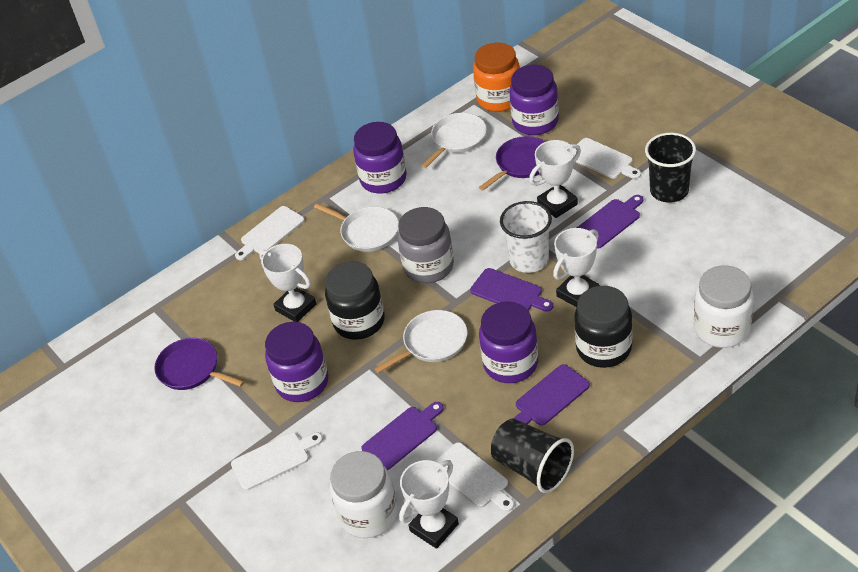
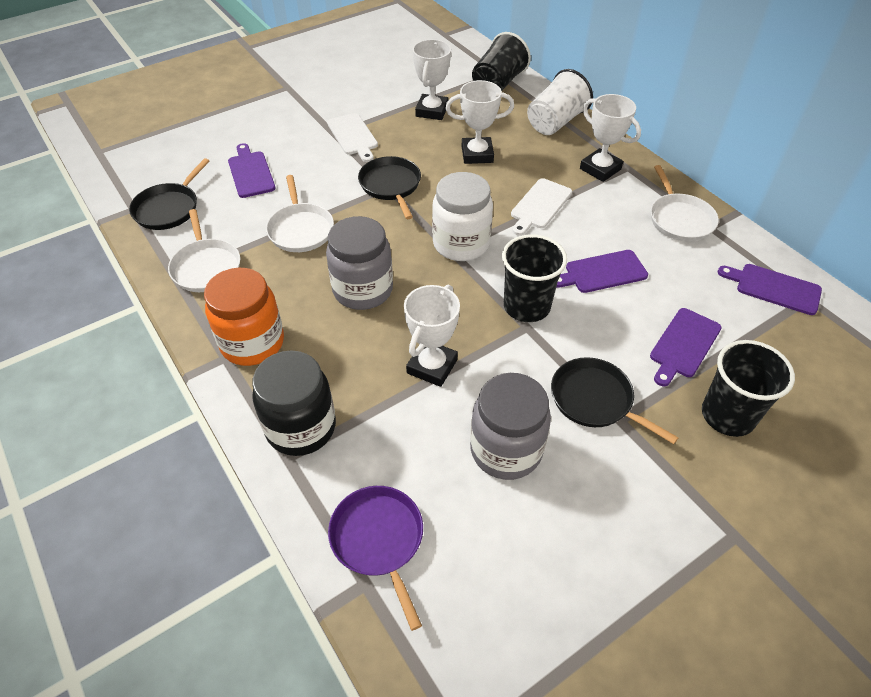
black cup: [491,418,574,493] [645,133,696,203] = 2 -> [472,32,531,91] [502,234,567,322] [702,340,795,437] = 3
black jar: [325,261,385,340] [574,286,633,368] = 2 -> [252,350,336,456] = 1
black pan: none = 0 -> [129,158,209,230] [358,156,421,219] [551,357,679,444] = 3
grey jar: [397,207,454,283] = 1 -> [326,216,393,310] [470,373,551,480] = 2
purple jar: [265,322,329,402] [353,122,407,194] [479,301,538,383] [509,64,559,135] = 4 -> none = 0
purple pan: [154,338,244,390] [479,136,545,191] = 2 -> [328,486,423,631] = 1
white cutting board: [231,432,323,490] [235,206,305,260] [435,442,514,512] [573,138,641,179] = 4 -> [327,113,378,162] [511,178,572,235] = 2
white jar: [330,451,398,538] [694,266,754,348] = 2 -> [432,172,493,261] = 1

